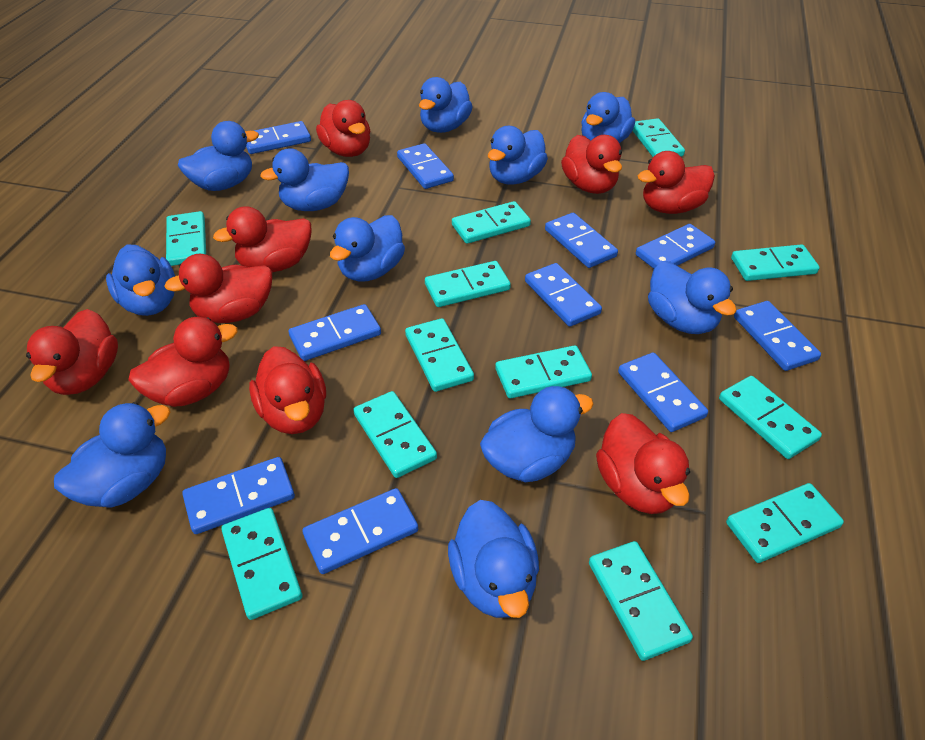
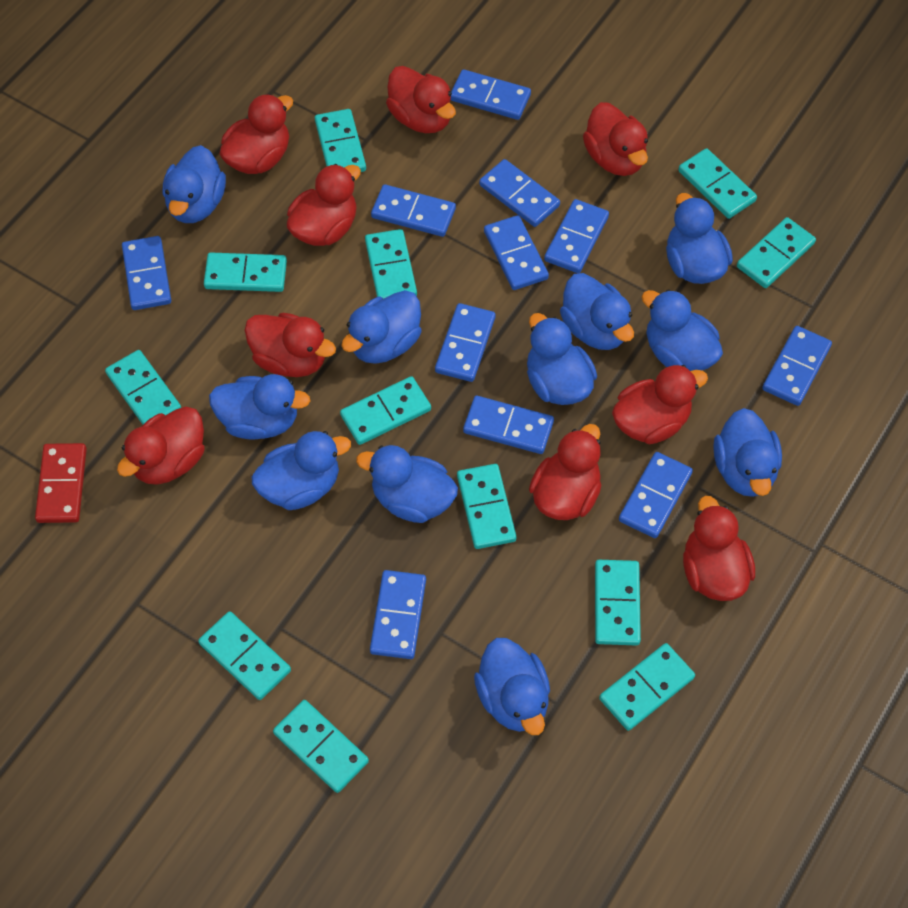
blue domino: [182,457,295,534] [246,121,311,154] [289,304,381,361] [302,488,418,574] [397,143,454,189] [525,263,602,327] [545,213,618,268] [618,352,708,432] [636,224,715,269] [734,301,821,371] = 10 -> [122,236,171,310] [370,570,426,659] [371,184,456,237] [435,303,495,382] [450,69,531,120] [463,396,554,454] [479,159,560,227] [484,215,549,290] [544,199,609,273] [619,452,693,538] [762,326,832,406] = 11
red domino: none = 0 -> [35,443,87,523] = 1

